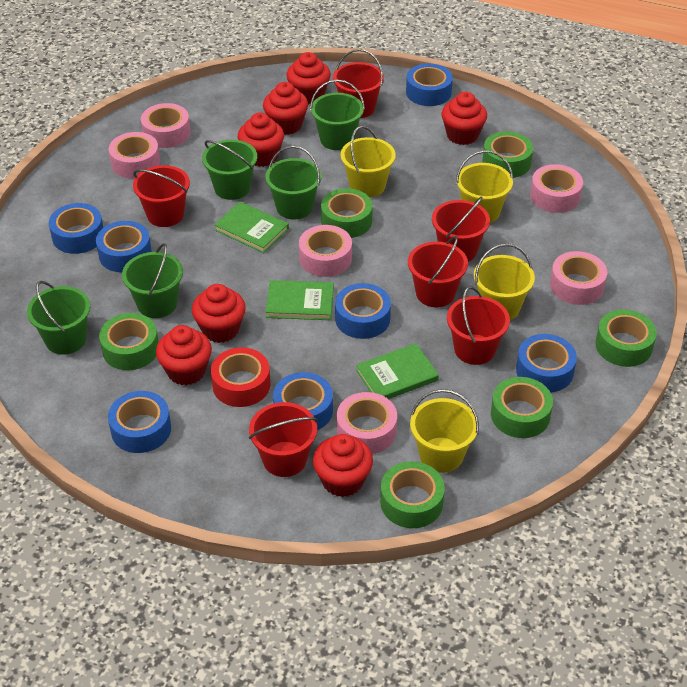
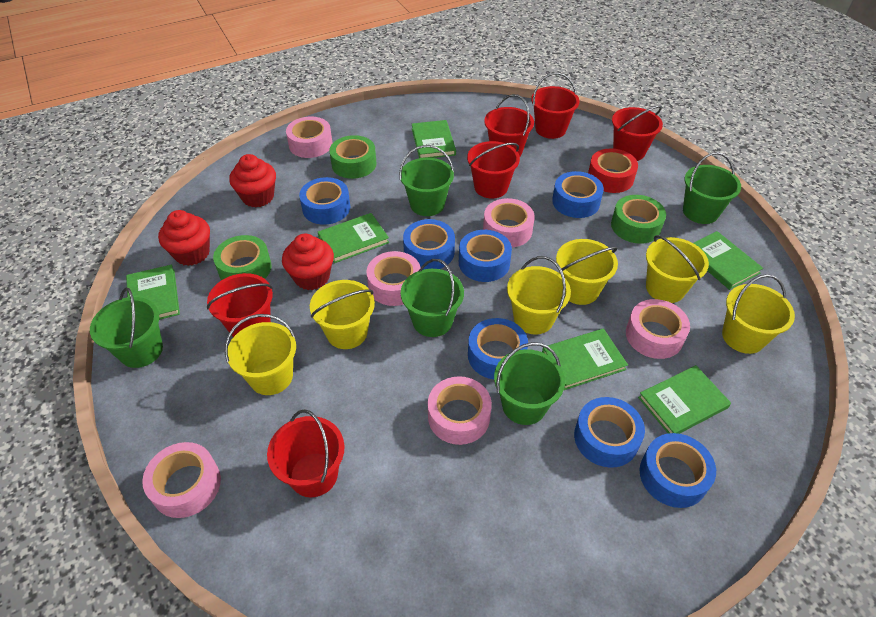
green book: [214,202,289,253] [266,280,334,320] [356,343,439,399] = 3 -> [126,265,180,320] [318,213,389,263] [412,120,456,158] [542,328,628,390] [638,365,731,434] [694,231,763,290] = 6
green tape: [99,313,159,370] [321,188,373,238] [380,461,445,528] [482,131,533,178] [491,377,553,438] [595,310,657,367] = 6 -> [213,235,272,280] [330,135,377,179] [611,195,666,244] = 3
red cupcake: [156,325,212,385] [192,284,246,343] [238,113,284,167] [263,82,308,135] [286,52,331,104] [313,434,373,497] [442,92,487,145] = 7 -> [158,210,210,266] [229,154,276,207] [282,234,334,290] = 3
yellow bucket: [341,126,396,197] [410,389,479,473] [456,150,513,223] [474,244,535,320] = 4 -> [225,314,296,395] [310,280,375,349] [507,256,571,334] [556,239,618,305] [646,235,709,303] [722,274,795,354] = 6

